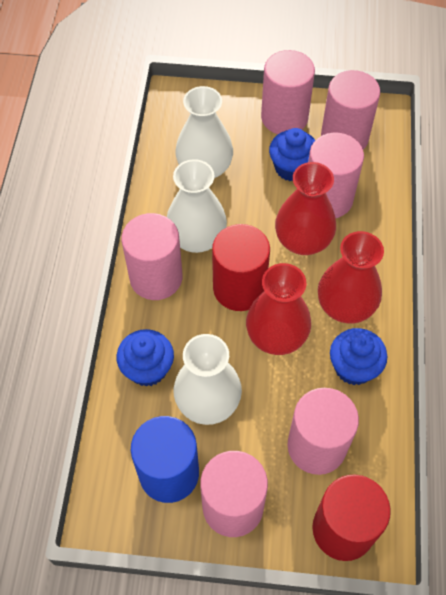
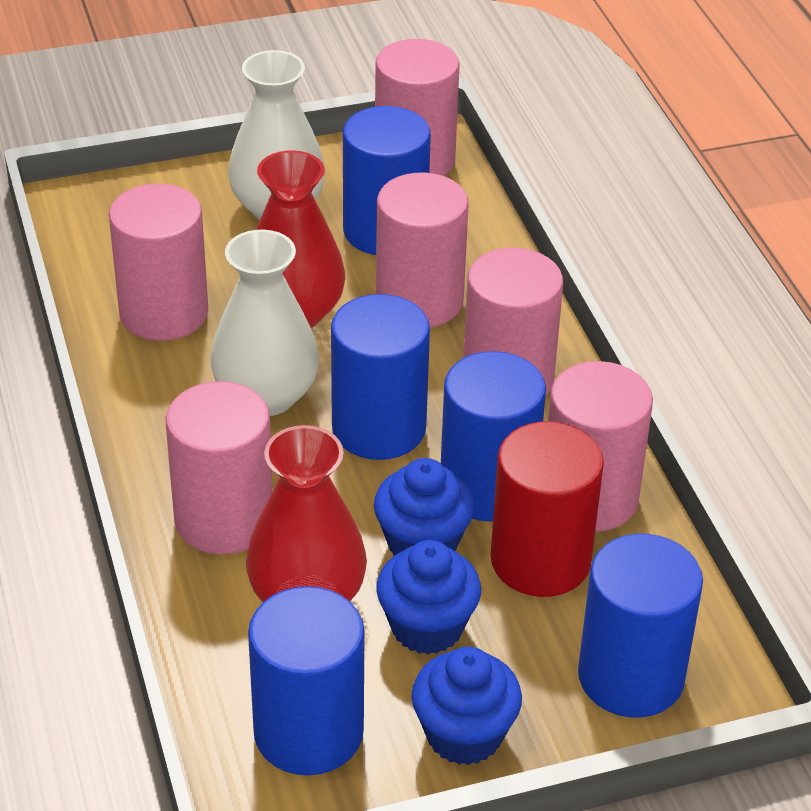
blue cylinder: [131,416,199,503] = 1 -> [248,586,365,776] [331,294,430,460] [343,106,431,255] [441,351,546,521] [578,534,703,718] = 5
red cylinder: [212,224,270,311] [312,474,391,561] = 2 -> [491,421,604,597] = 1
red vase: [246,263,311,355] [275,162,336,255] [318,231,384,324] = 3 -> [246,425,367,602] [256,150,345,328] = 2
white vase: [167,159,227,253] [174,334,242,425] [175,86,233,178] = 3 -> [210,230,319,416] [228,50,325,220] = 2

